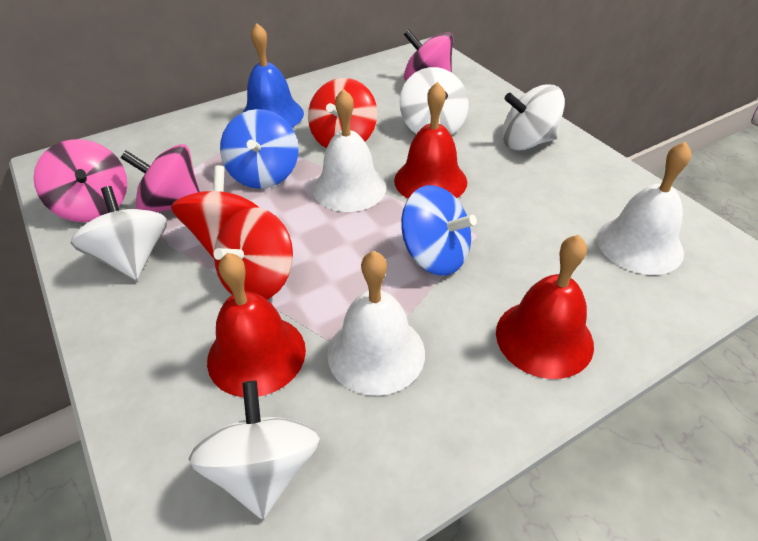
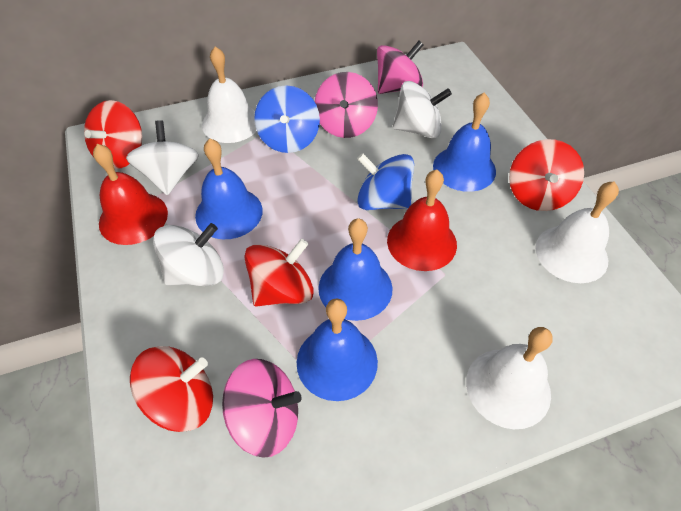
blue bell: [242,23,304,127] = 1 -> [195,139,263,239] [297,298,378,401] [318,218,393,321] [433,92,496,192] = 4
red bell: [207,253,306,397] [394,82,467,199] [496,235,594,379] = 3 -> [93,144,168,245] [387,169,457,271] = 2
red spinning top: [171,165,260,258] [213,207,293,300] [308,78,377,148] = 3 -> [84,100,142,169] [130,346,213,432] [244,239,314,307] [509,139,584,211] = 4
white spinning top: [71,186,167,280] [189,381,320,519] [400,67,469,135] [502,84,565,150] = 4 -> [126,120,199,195] [153,223,224,286] [393,81,452,139] = 3

